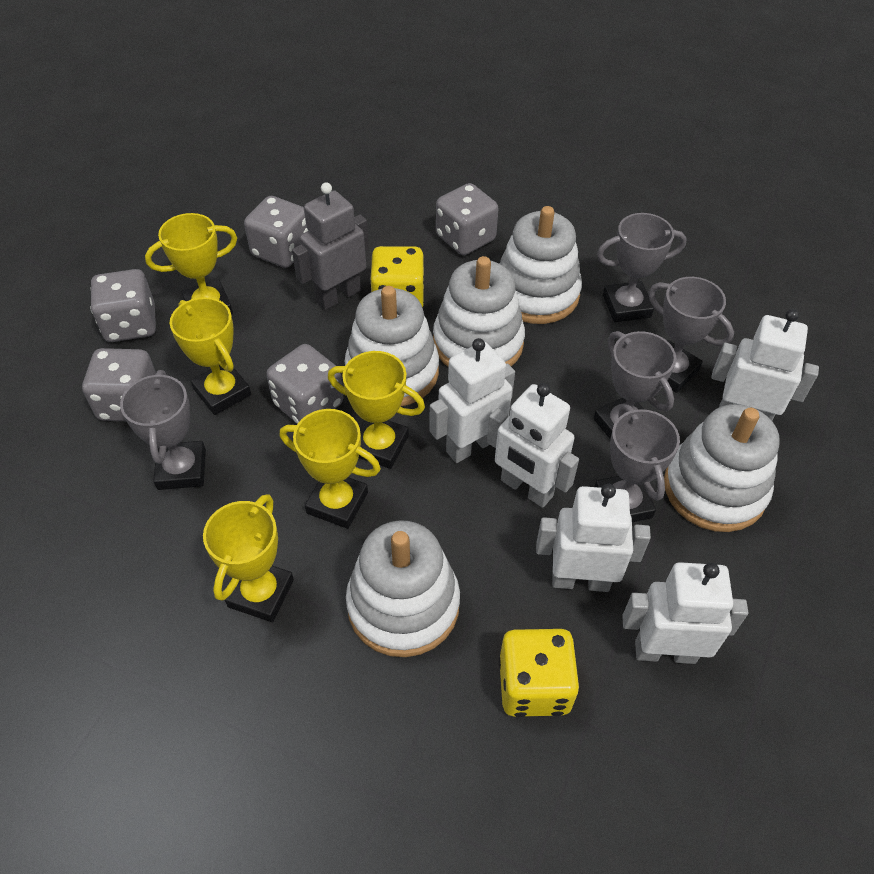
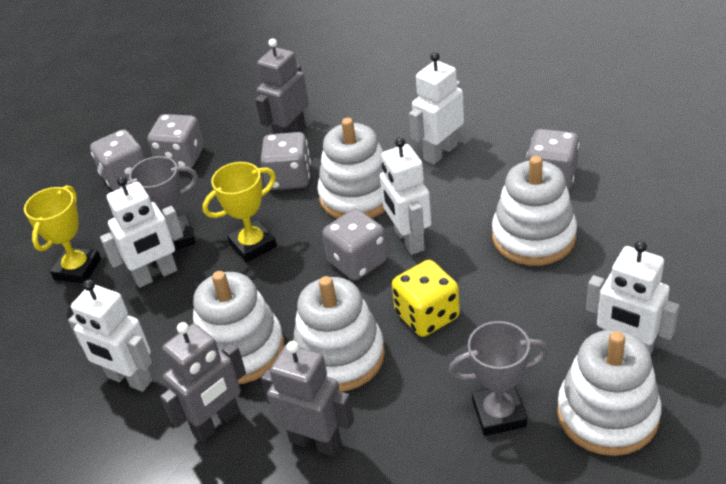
grey robot: [292,182,369,310] = 1 -> [160,322,246,442] [255,38,309,134] [261,341,354,457] = 3
grey trophy: [120,370,206,490] [593,331,676,439] [594,405,680,522] [597,213,687,322] [649,277,734,393] = 5 -> [119,156,198,250] [449,321,549,436] = 2
yellow dice: [370,246,425,308] [499,629,580,717] = 2 -> [392,260,460,337] = 1
yellow trophy: [145,213,237,315] [170,297,251,415] [203,494,294,622] [280,409,381,529] [328,351,425,469] = 5 -> [24,185,101,283] [202,162,277,263] = 2

